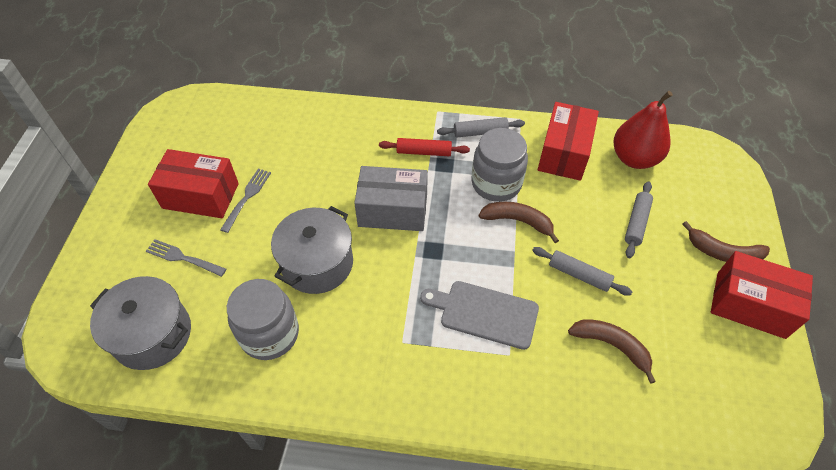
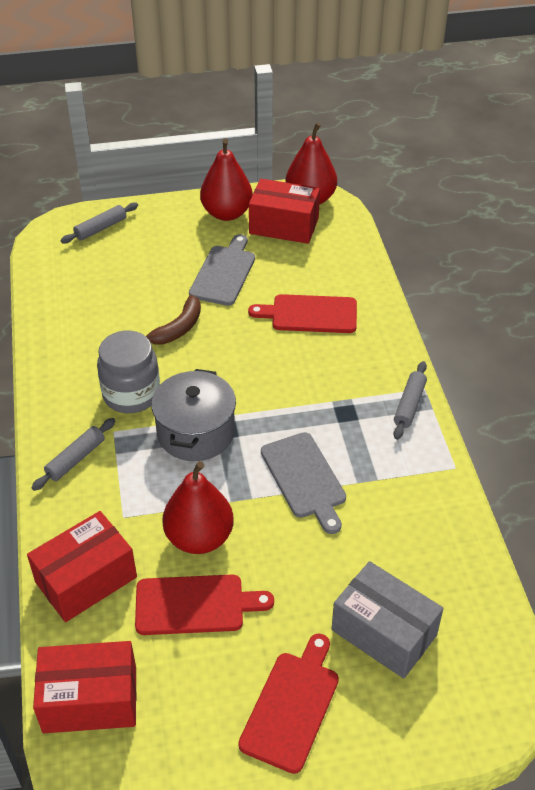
brown banana: [479,202,559,243] [568,319,656,384] [682,221,770,262] = 3 -> [146,295,201,345] = 1
grey cutting board: [420,281,539,350] = 1 -> [189,234,255,306] [261,432,346,534] = 2
grey fork: [146,239,226,277] [220,168,271,233] = 2 -> none = 0
grey jar: [227,279,299,360] [471,128,528,202] = 2 -> [97,331,160,413] = 1
grey pot: [90,276,191,370] [271,206,353,294] = 2 -> [151,369,236,461] = 1
red cutting board: none = 0 -> [135,575,274,635] [238,634,339,774] [248,294,357,333] = 3
red pear: [614,91,673,169] = 1 -> [162,461,234,554] [200,139,253,221] [286,122,337,205] = 3
red rolling pin: [379,138,470,156] = 1 -> none = 0

